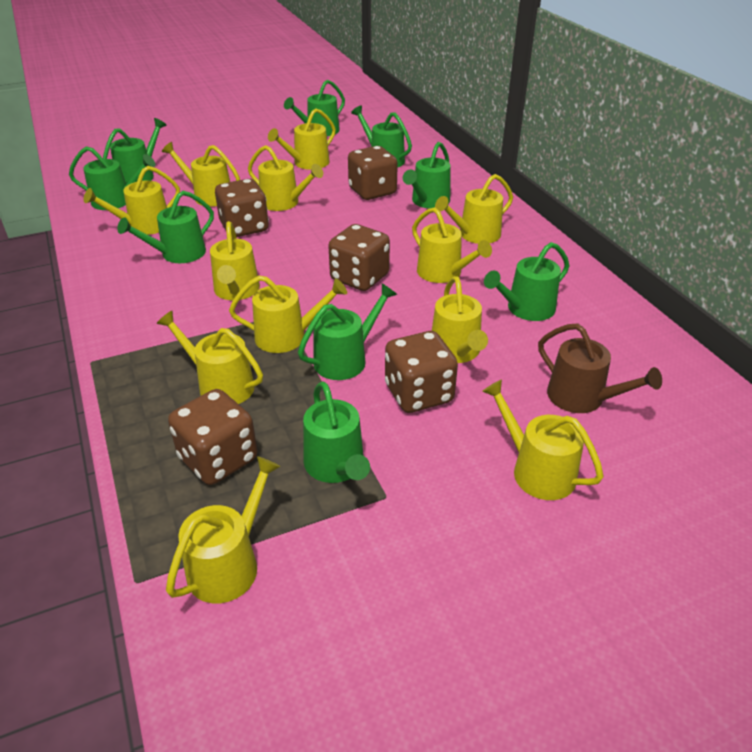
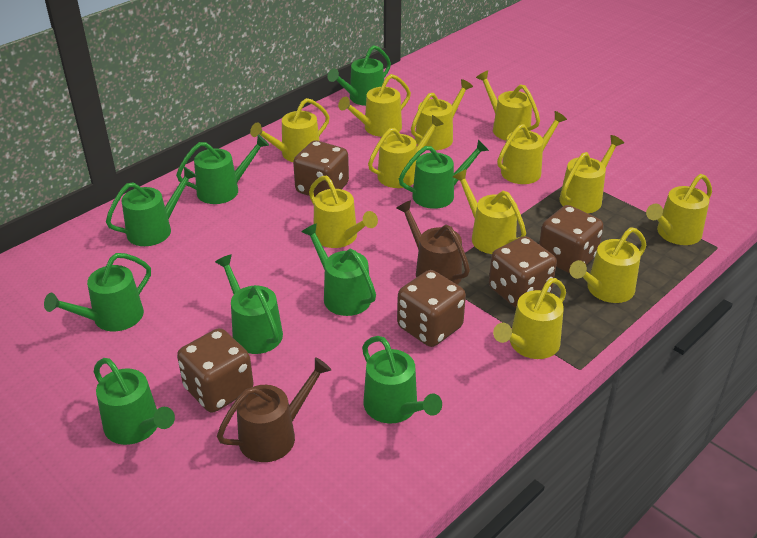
brown watering can: [538,323,662,413] = 1 -> [217,357,331,462] [396,200,470,285] = 2

